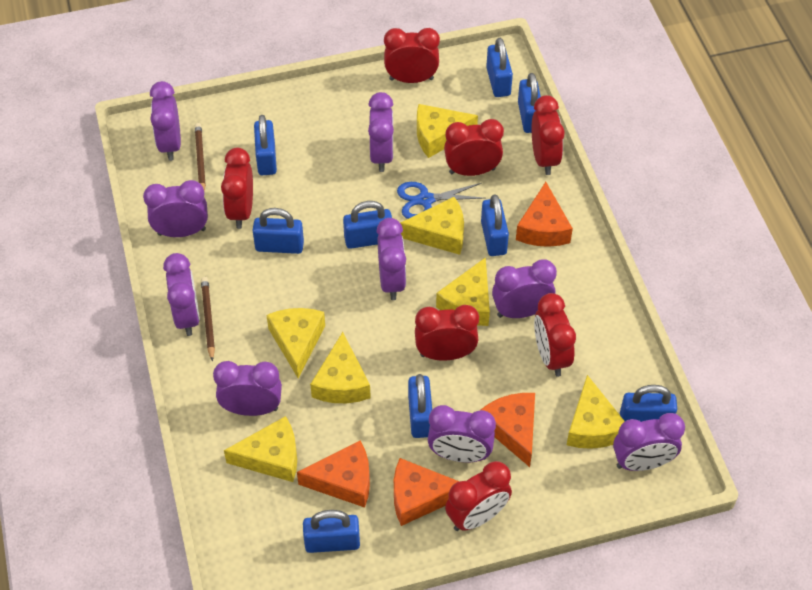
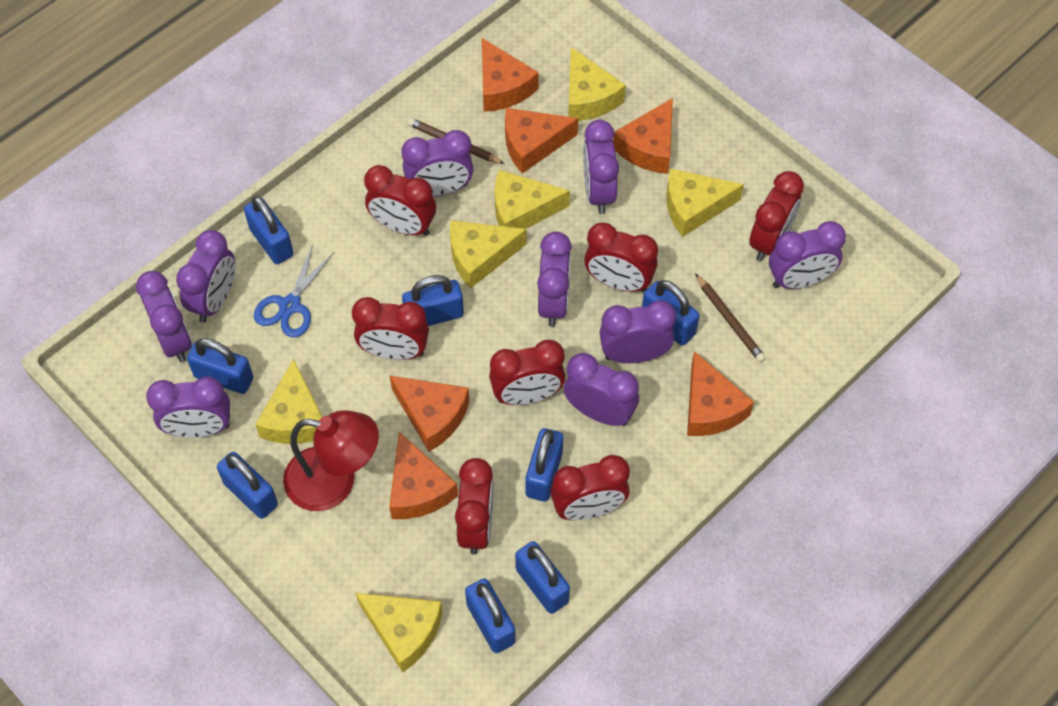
blue padlock: [252,208,304,254] [254,115,277,175] [303,510,360,553] [343,201,392,249] [408,374,432,438] [481,194,509,256] [486,38,513,97] [518,73,541,133] [620,385,677,422] = 9 -> [187,338,253,394] [217,452,278,519] [244,196,294,264] [402,275,464,326] [465,578,516,653] [515,541,570,614] [526,428,563,502] [642,280,700,346] = 8
orange cheese: [297,441,370,508] [394,458,459,526] [479,393,535,467] [516,182,573,247] = 4 -> [389,432,458,519] [390,376,469,452] [482,38,539,112] [505,108,578,174] [613,98,673,174] [687,351,754,436] = 6
red lamp: none = 0 -> [283,410,379,511] = 1
yellow cheese: [224,416,297,482] [266,308,325,378] [310,332,371,403] [400,197,464,255] [417,104,478,158] [436,257,490,326] [567,375,625,449] = 7 -> [255,359,322,444] [356,593,443,673] [450,221,526,289] [494,170,570,229] [568,47,626,121] [666,169,744,237] = 6

